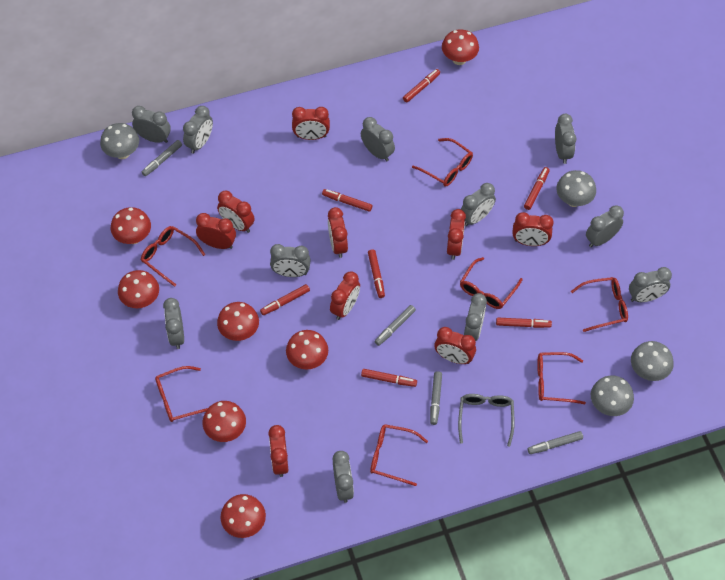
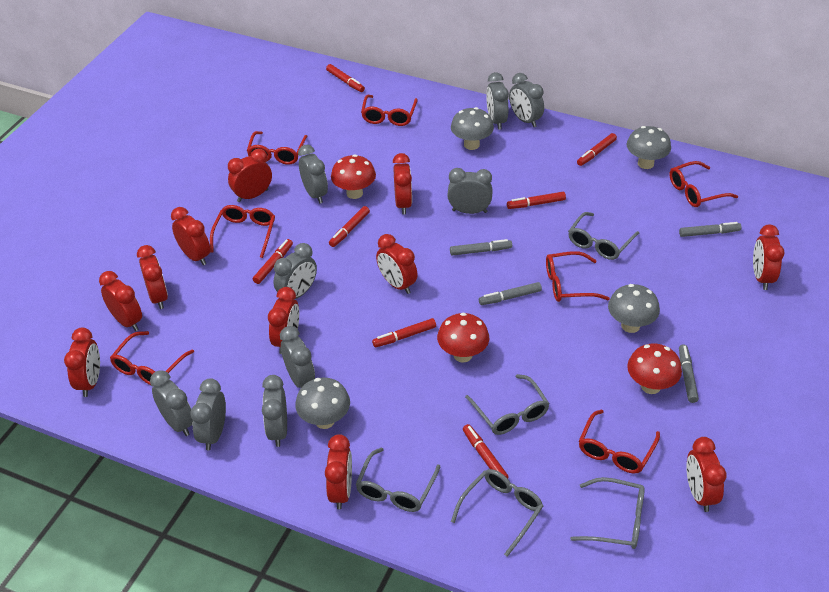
grey clock: [132,106,171,143] [163,298,184,349] [183,106,213,154] [270,244,311,277] [332,451,354,503] [361,117,395,162] [461,183,496,226] [464,293,487,341] [555,114,576,164] [586,205,624,247] [629,267,672,302] = 11 -> [150,370,193,436] [191,378,226,450] [262,375,287,447] [273,243,317,299] [280,326,315,388] [298,145,328,204] [447,168,493,214] [486,72,509,130] [509,73,544,127] = 9
grey glasses: [458,394,515,447] = 1 -> [355,447,440,512] [451,469,543,557] [465,374,550,435] [568,212,639,260] [570,477,645,549] = 5
red clock: [196,213,236,249] [217,191,255,233] [268,425,288,477] [292,107,330,140] [328,207,348,258] [330,272,360,320] [434,327,476,364] [447,209,466,260] [512,212,554,246] = 9 -> [64,328,100,397] [99,271,142,331] [137,245,168,309] [171,207,210,265] [228,149,272,202] [268,287,299,354] [325,434,352,510] [376,234,418,294] [393,153,412,215] [686,437,726,512] [753,225,785,290] = 11
red mushroom: [111,207,151,244] [118,270,159,308] [203,401,246,442] [217,302,259,341] [220,494,266,538] [286,330,328,369] [442,29,479,65] = 7 -> [331,154,376,199] [437,313,489,363] [627,343,682,394] = 3

